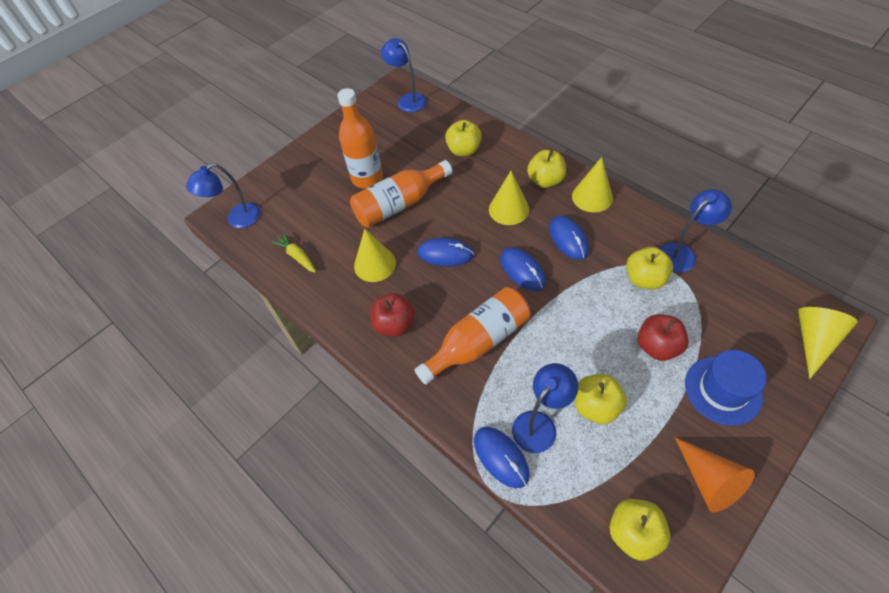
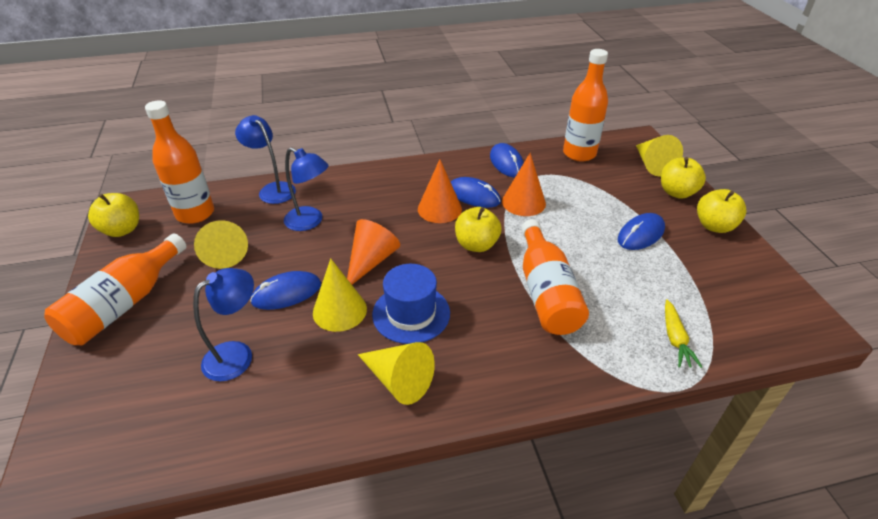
blue lamp: [186,163,260,228] [381,38,427,112] [512,363,578,453] [659,189,732,272] = 4 -> [193,268,254,381] [235,115,296,204] [284,147,329,231] = 3
orange bottle: [338,88,383,188] [350,160,452,228] [415,287,530,385] = 3 -> [44,234,186,345] [145,100,214,224] [521,219,589,335] [563,49,608,162] = 4
orange cone: [675,437,755,512] = 1 -> [347,219,400,284] [418,159,462,223] [502,153,546,216] = 3
red apple: [371,293,415,337] [638,314,689,361] = 2 -> none = 0
yellow apple: [445,120,482,156] [527,150,566,188] [575,374,627,424] [609,499,670,561] [627,247,673,290] = 5 -> [88,193,139,237] [455,207,501,252] [661,157,706,199] [697,189,746,233] = 4

